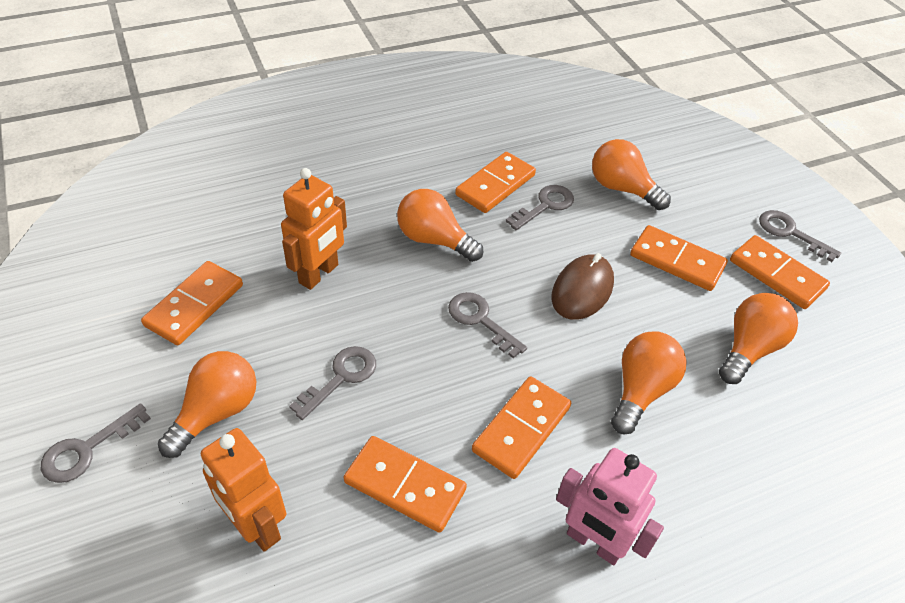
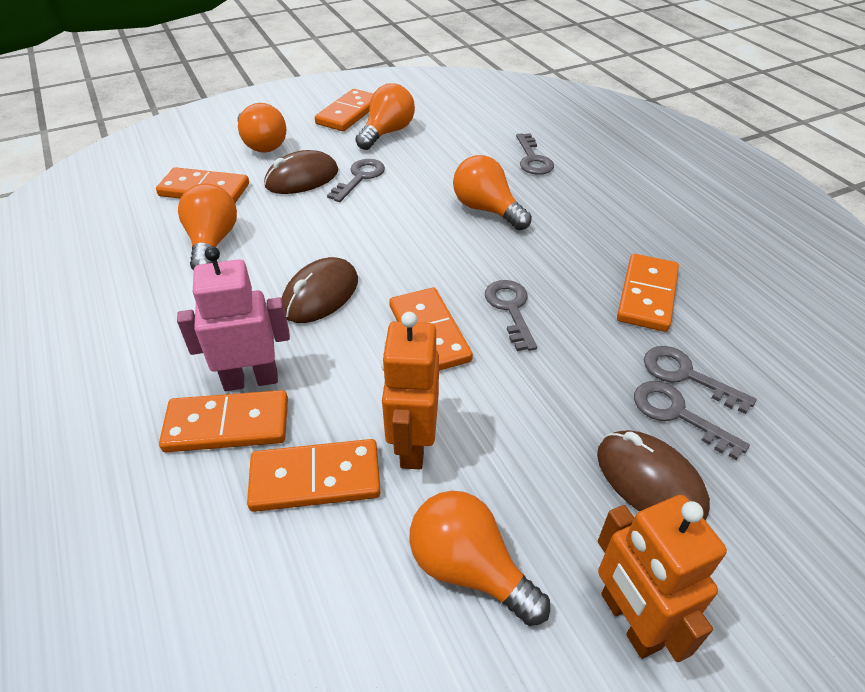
brown mouse: [551,253,614,320] = 1 -> [264,150,338,194] [282,257,358,323] [597,430,710,520] = 3

